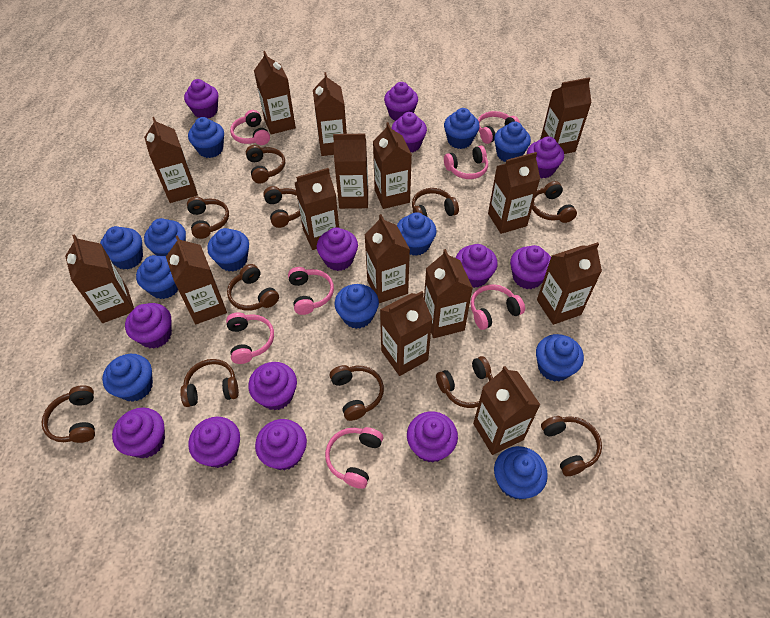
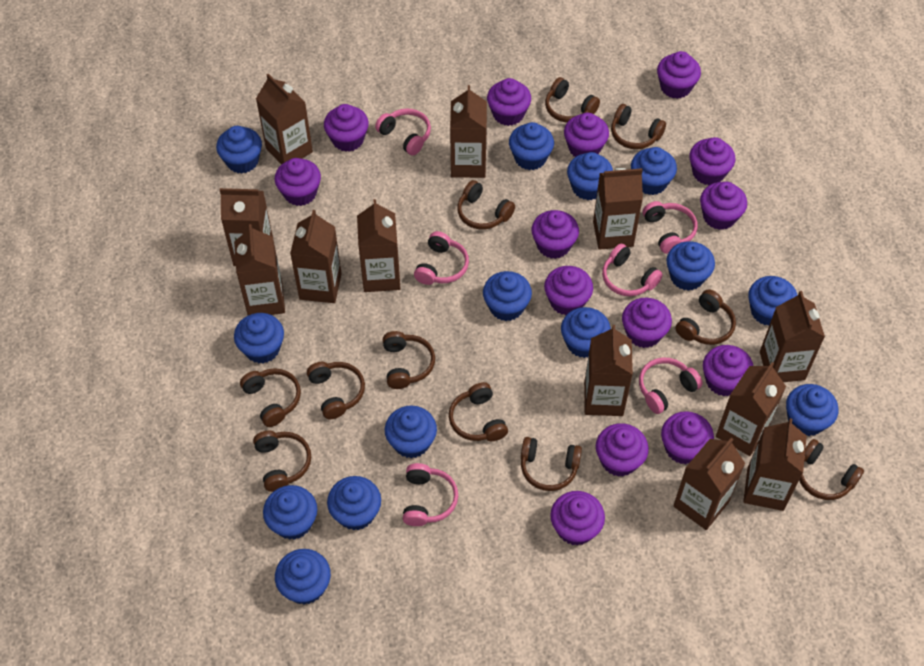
blue cupcake: [100,226,143,270] [102,354,153,402] [136,255,178,299] [144,218,186,256] [188,117,224,158] [207,228,249,272] [335,284,379,329] [397,212,437,256] [444,108,480,149] [494,121,531,162] [494,446,548,499] [536,334,584,382] = 12 -> [216,126,262,173] [234,313,284,364] [263,485,317,540] [275,549,331,605] [327,476,381,530] [385,406,437,459] [483,271,532,321] [509,122,554,170] [561,307,611,358] [567,152,613,200] [631,147,677,195] [667,241,715,291] [748,276,797,326] [786,384,838,436] = 14
brown carton: [65,234,134,323] [144,117,198,203] [166,235,227,324] [254,51,296,134] [295,168,339,250] [313,72,347,156] [333,134,368,209] [365,214,410,303] [373,122,412,209] [380,291,433,376] [424,249,473,338] [473,366,540,455] [488,152,540,234] [537,242,602,325] [540,77,592,154] = 15 -> [220,188,273,266] [234,224,285,315] [256,74,313,165] [290,210,342,303] [357,199,400,292] [450,85,487,178] [584,325,633,416] [593,168,643,250] [673,438,745,530] [716,362,786,456] [743,418,807,511] [760,291,825,382] = 12
pink headphones: [226,312,274,364] [230,110,270,145] [288,267,334,315] [325,427,383,489] [444,145,488,179] [470,284,525,330] [478,111,520,144] = 7 -> [375,108,431,156] [403,463,458,526] [414,231,469,285] [602,244,663,296] [639,357,703,414] [643,201,697,254] = 6
purple cupcake: [112,407,165,458] [125,303,172,349] [184,79,218,118] [188,417,240,468] [248,362,297,410] [255,419,307,470] [317,227,358,271] [384,82,418,121] [391,112,427,152] [407,411,458,462] [456,244,498,288] [510,245,551,289] [527,136,564,178] = 13 -> [275,158,321,206] [324,104,369,152] [487,78,531,126] [532,210,579,259] [544,266,593,315] [550,491,605,546] [564,113,609,157] [596,423,649,477] [622,298,672,348] [657,51,701,99] [661,411,714,465] [689,137,735,185] [700,182,747,230] [703,345,753,396] = 14

